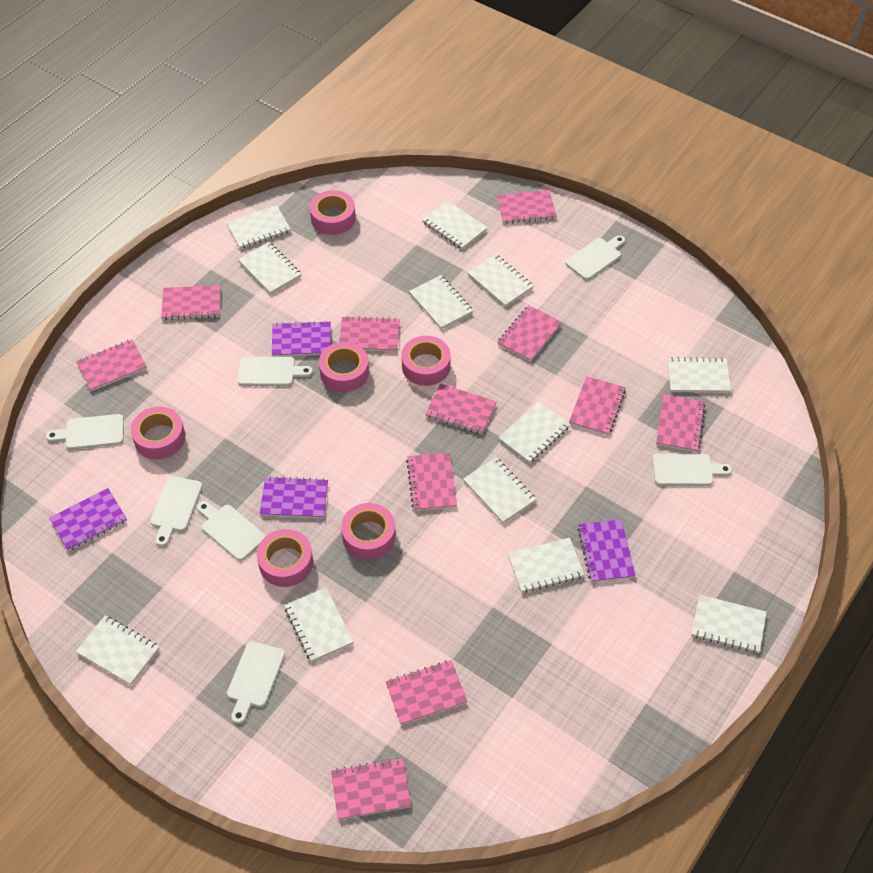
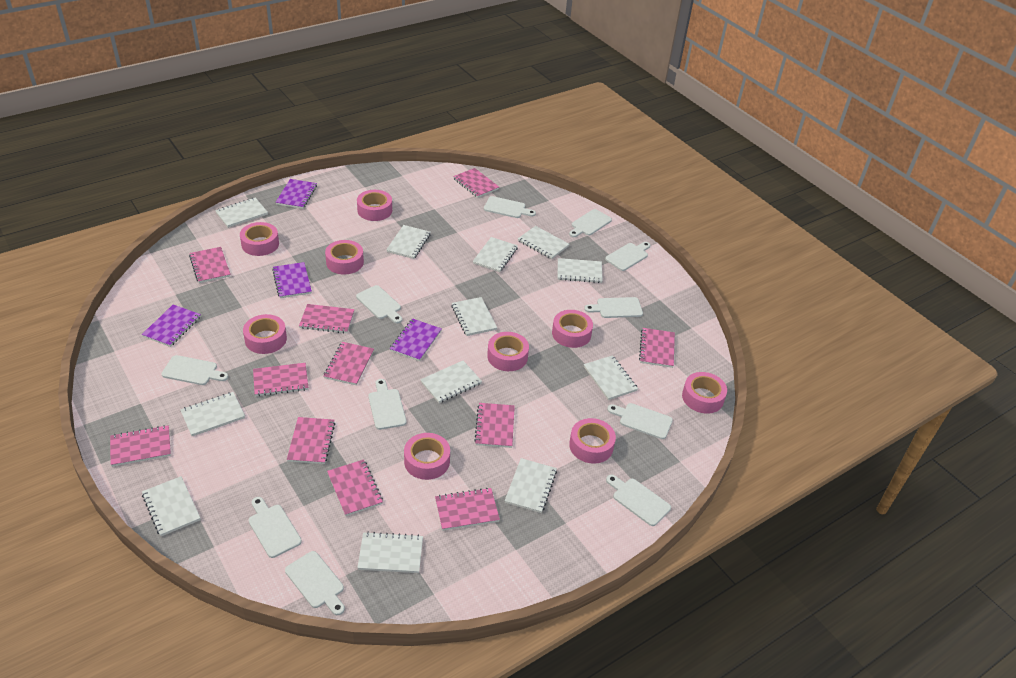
pink tape: [131,407,185,459] [257,529,313,587] [310,190,356,235] [319,342,369,392] [341,503,396,560] [401,336,451,386] = 6 -> [240,222,279,256] [243,314,287,354] [325,240,364,274] [357,190,392,221] [404,433,450,480] [487,332,529,371] [552,310,593,348] [569,418,616,464] [682,372,727,414] = 9
white cutting board: [46,414,124,450] [150,476,202,547] [197,501,266,561] [227,641,285,724] [238,357,313,386] [565,235,625,280] [653,453,732,486] = 7 -> [161,355,228,385] [248,497,302,558] [285,551,345,615] [356,285,402,323] [368,379,406,430] [484,196,536,218] [569,209,612,237] [584,297,643,318] [605,242,650,271] [606,474,671,526] [607,403,673,439] = 11

